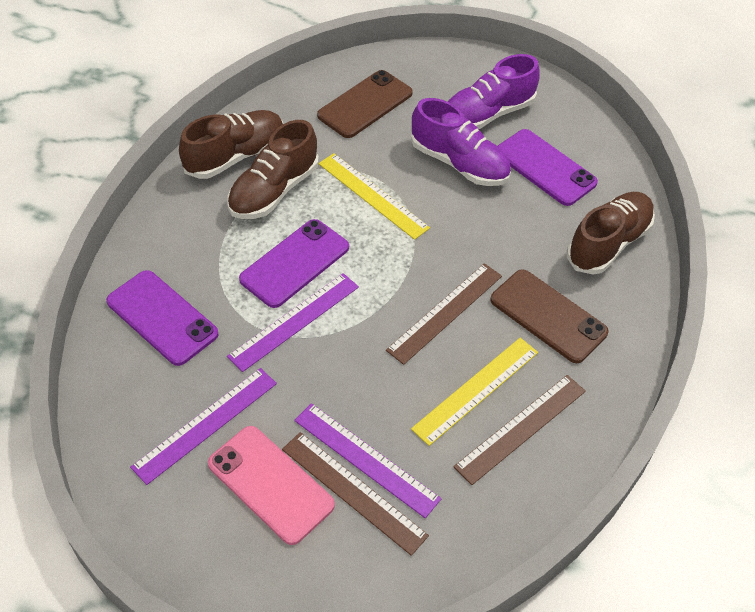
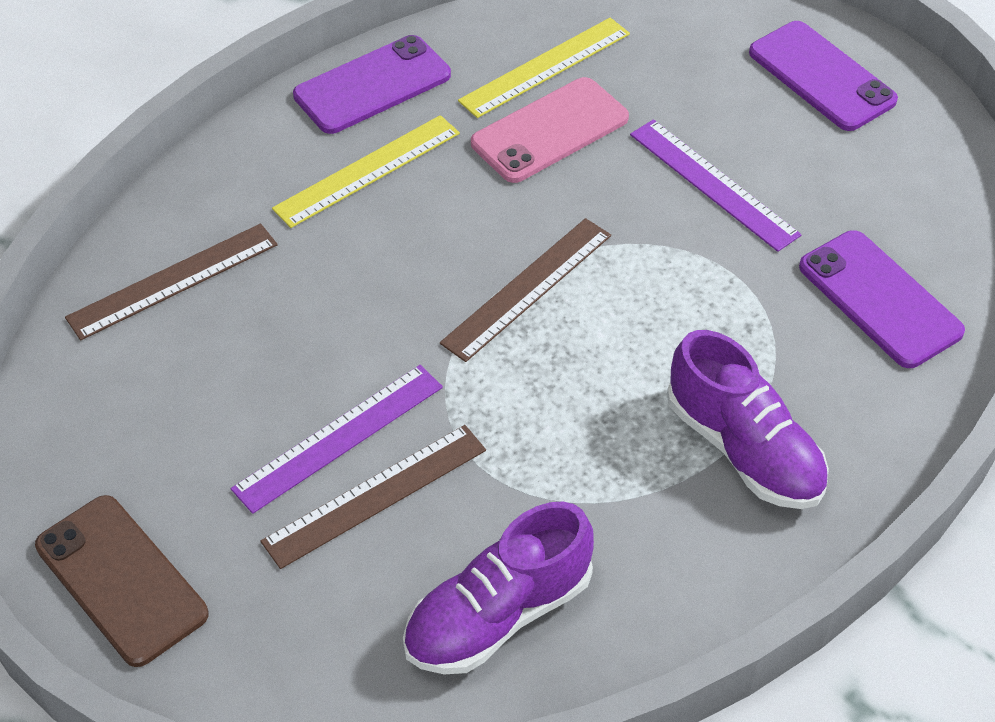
brown phone: [317,70,413,138] [490,269,609,363] = 2 -> [35,495,209,667] = 1
brown shoe: [179,110,283,179] [228,120,319,219] [567,192,655,275] = 3 -> none = 0
purple ruler: [130,368,277,485] [227,273,359,372] [294,403,442,518] = 3 -> [231,365,443,514] [630,119,802,252] = 2

